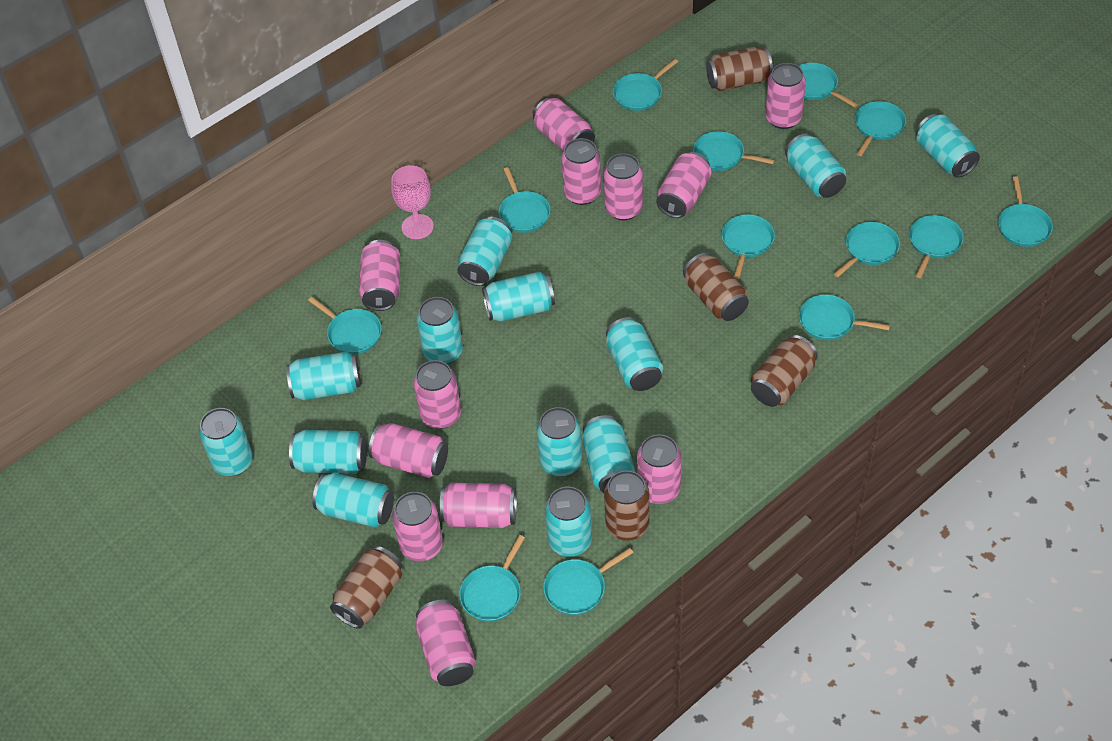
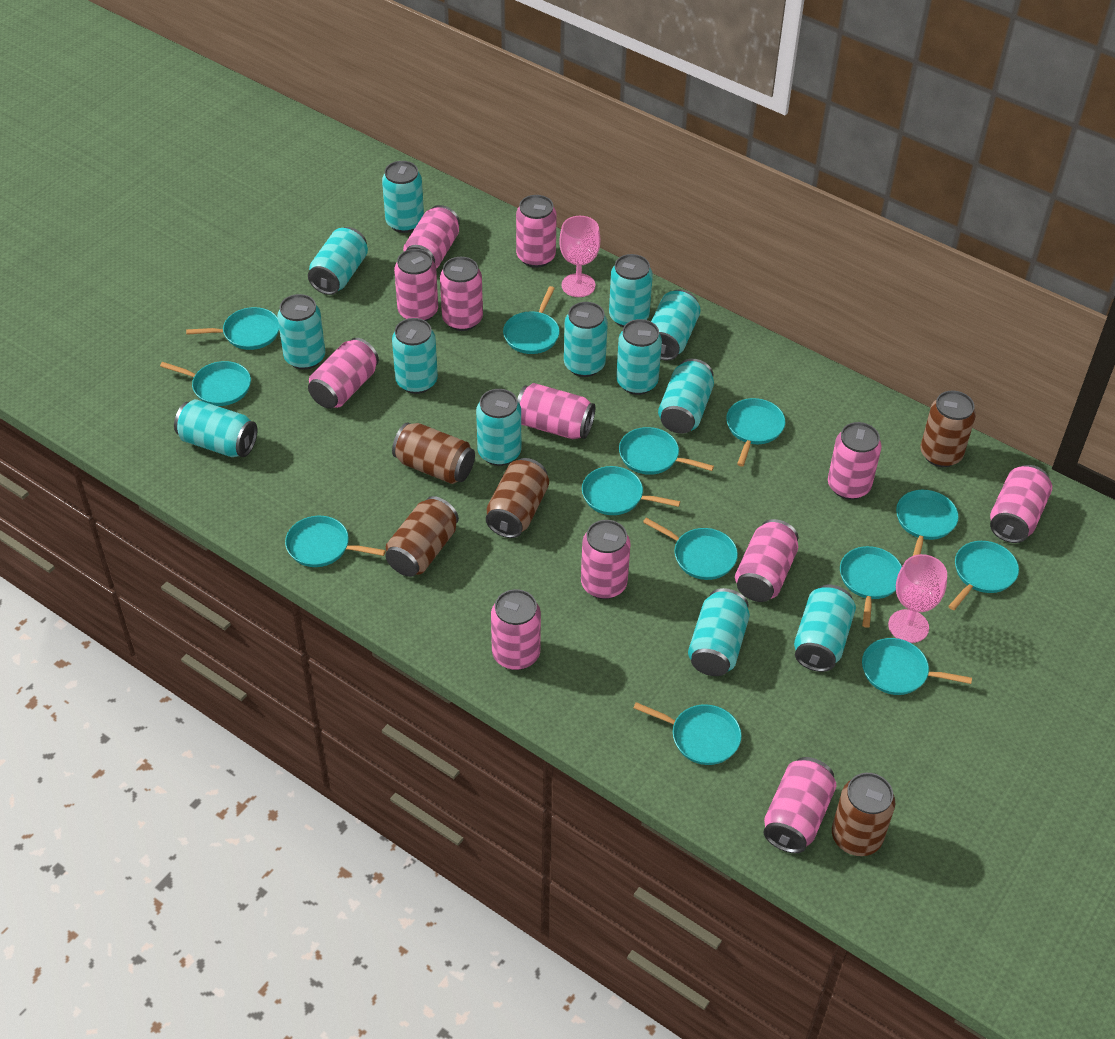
pink goblet: [391,165,434,239] = 1 -> [559,216,600,297] [888,554,947,643] = 2

